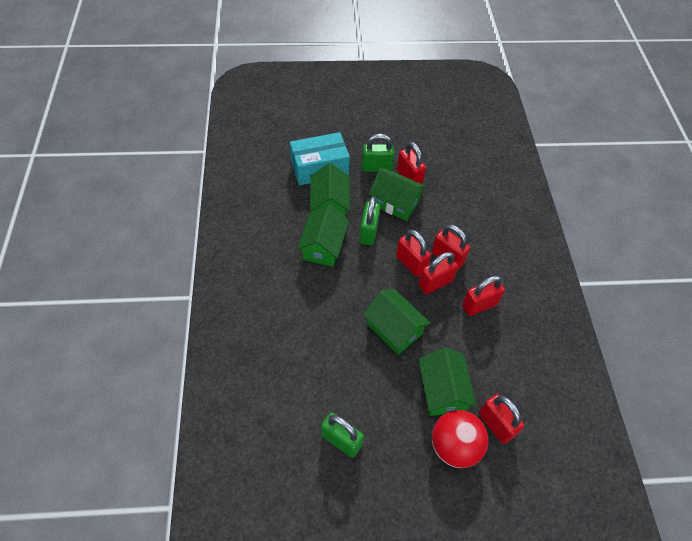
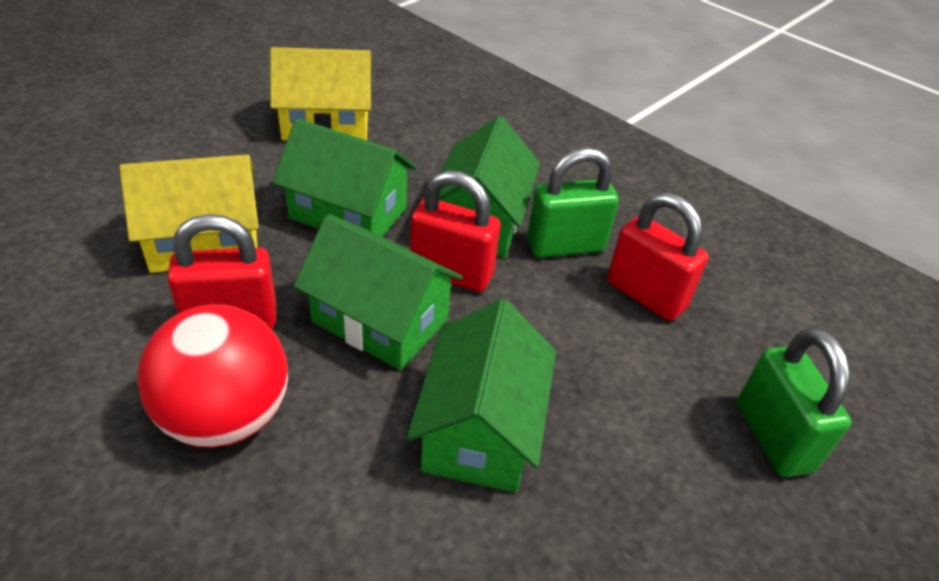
green house: [297,204,349,267] [310,163,350,217] [363,289,431,355] [369,168,426,221] [418,347,476,416] = 5 -> [273,118,417,237] [294,214,463,370] [406,299,556,492] [439,116,540,258] = 4
green padlock: [321,412,364,458] [359,196,380,245] [362,134,395,172] = 3 -> [527,147,619,258] [737,327,851,477] = 2
red padlock: [396,230,431,277] [397,142,426,184] [418,252,458,294] [432,225,470,270] [462,276,505,316] [478,394,524,444] = 6 -> [167,214,277,329] [410,170,500,292] [607,192,708,321] = 3
turquoise box: [290,132,350,185] = 1 -> none = 0
yellow house: none = 0 -> [119,154,259,273] [270,47,372,140] = 2

